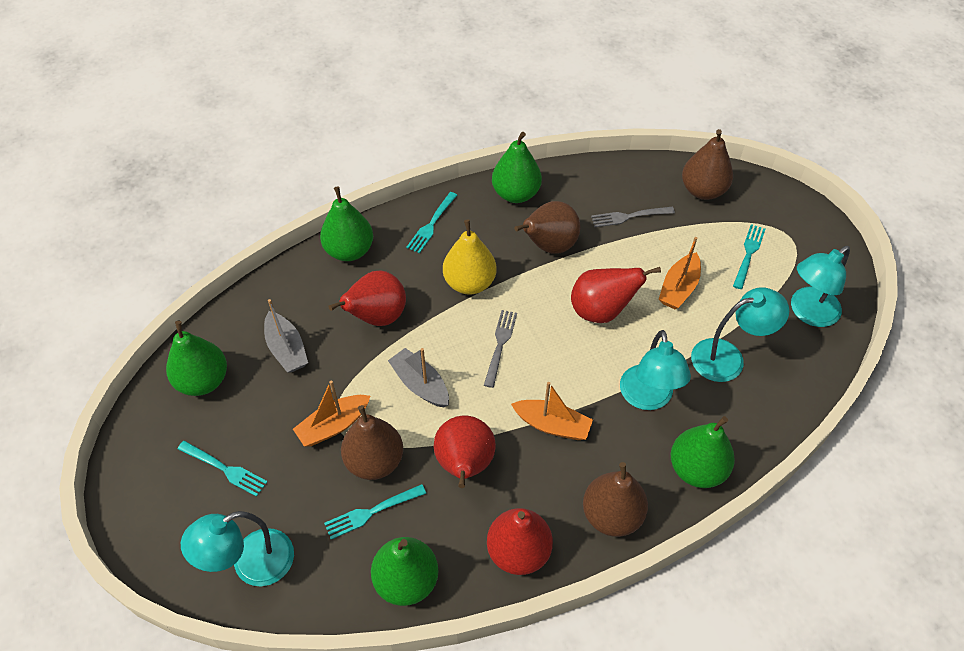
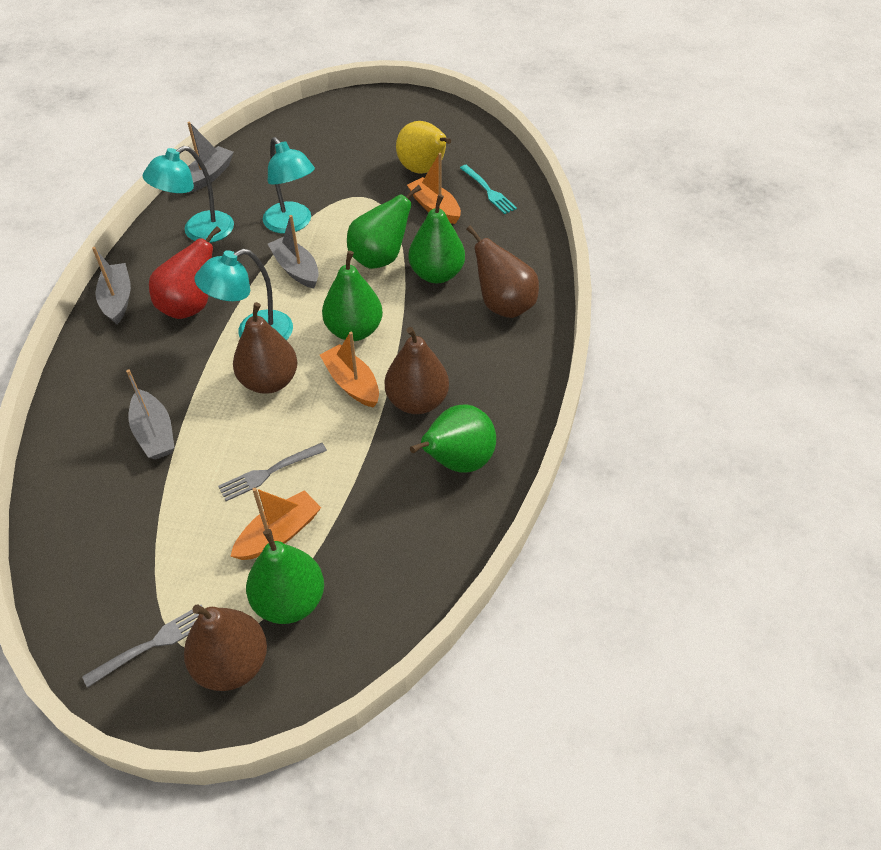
grey boat: [264,299,308,373] [388,348,449,407] = 2 -> [92,247,131,324] [126,369,174,459] [187,122,234,193] [268,215,319,288] = 4
red pear: [329,271,406,326] [434,416,496,488] [487,508,553,575] [571,267,661,323] = 4 -> [149,226,221,319] = 1
turquoise fork: [178,441,267,497] [324,484,426,539] [406,192,457,253] [733,224,765,289] = 4 -> [460,165,517,214] = 1
turquoise lamp: [181,511,294,586] [620,330,691,410] [691,287,789,382] [791,246,850,327] = 4 -> [143,146,234,243] [195,249,293,340] [263,137,315,234] = 3

